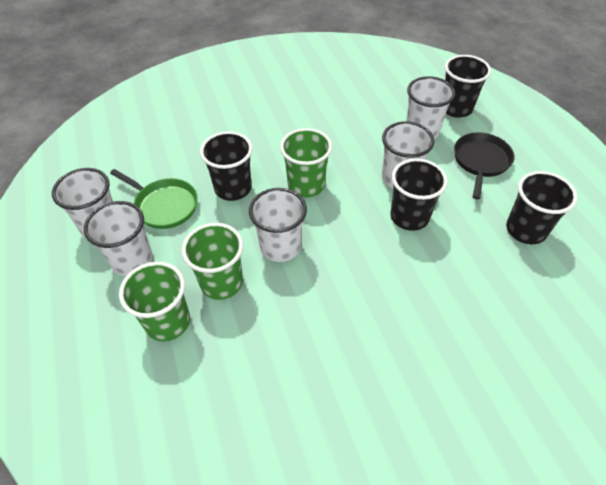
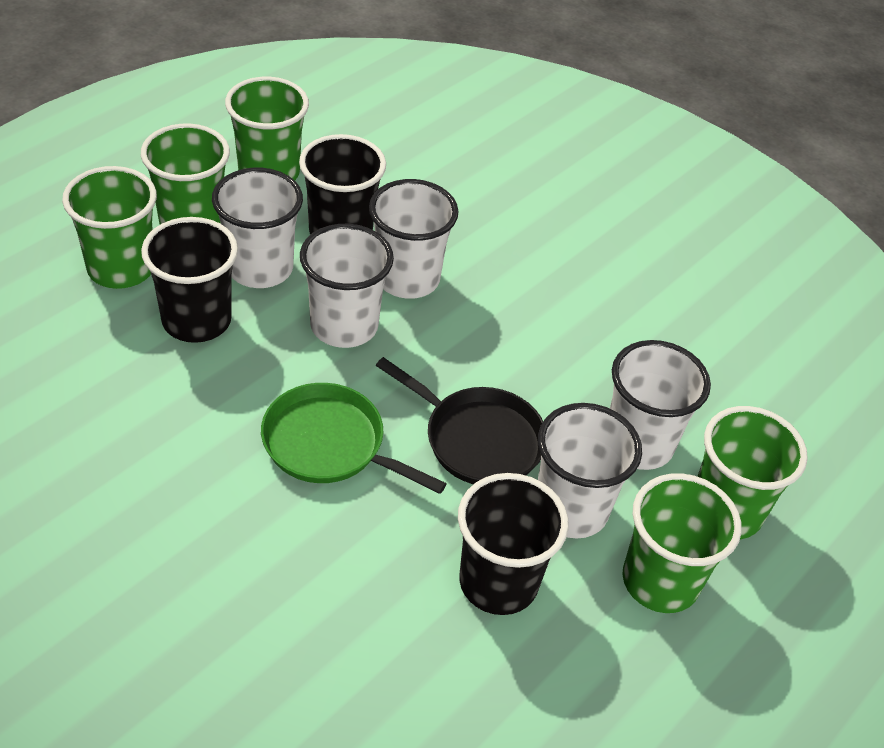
black cup: [200,131,253,201] [391,158,448,231] [445,55,491,118] [506,171,578,244] = 4 -> [141,217,238,343] [299,134,386,235] [458,473,569,615] = 3
green cup: [119,262,190,341] [181,223,243,300] [280,128,332,197] = 3 -> [62,166,157,289] [141,124,230,224] [225,77,309,180] [623,473,742,613] [697,406,808,539] = 5

